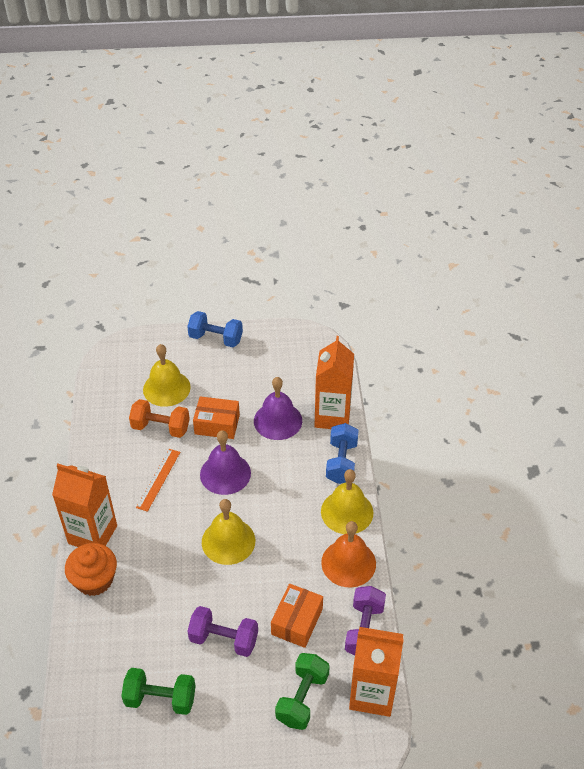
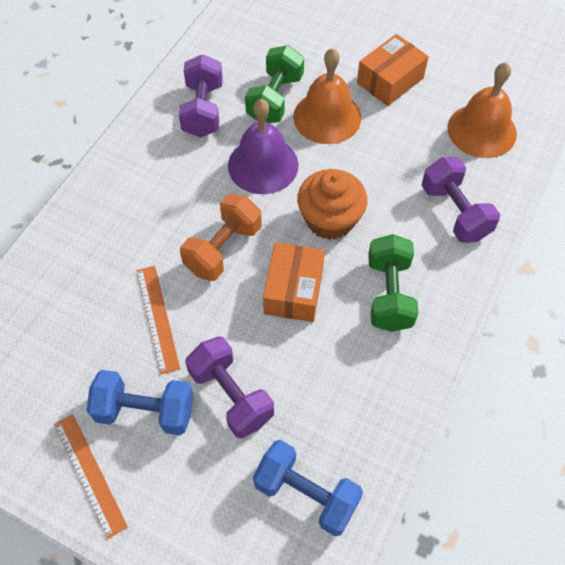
orange bell: [321,521,376,588] = 1 -> [293,48,361,144] [448,62,517,158] = 2
orange carton: [52,464,117,547] [314,336,354,429] [349,627,404,717] = 3 -> none = 0
orange ruler: [136,449,180,512] = 1 -> [54,414,128,539] [137,266,180,374] = 2
purple bell: [200,430,251,495] [254,377,302,440] = 2 -> [228,99,299,194] = 1
purple dumbbell: [187,606,258,657] [345,586,386,656] = 2 -> [179,54,223,137] [185,337,274,438] [421,157,500,243] = 3
yellow bell: [143,344,191,407] [202,499,255,565] [321,469,373,534] = 3 -> none = 0

